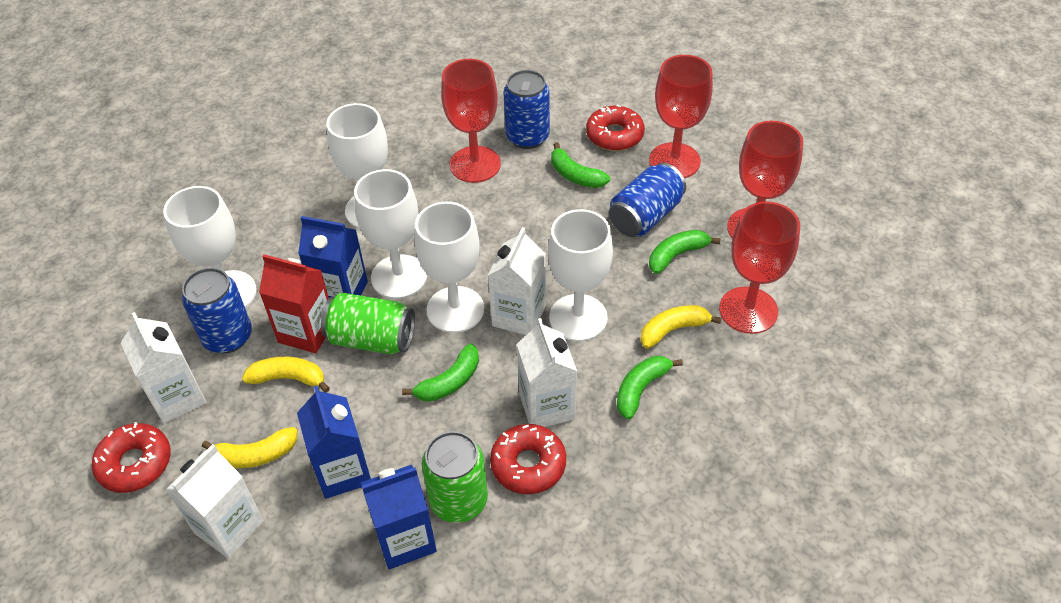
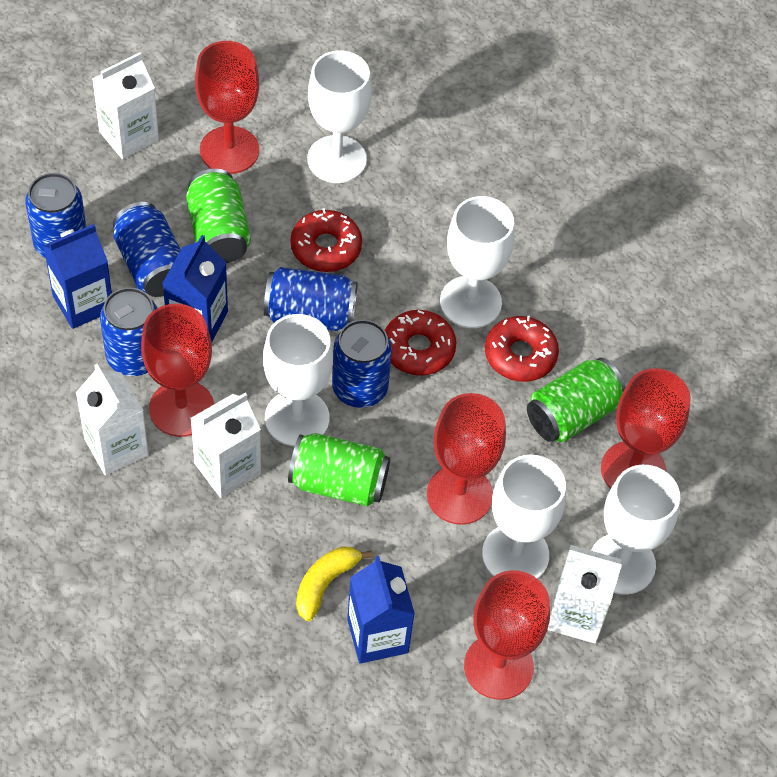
blue can: [182,268,252,353] [503,70,550,149] [609,162,686,237] = 3 -> [25,173,86,258] [100,287,157,376] [113,202,181,297] [264,267,358,331] [332,319,392,408] = 5
green banana: [402,344,479,402] [551,142,610,188] [617,356,683,420] [649,230,721,274] = 4 -> none = 0
green can: [321,292,415,354] [422,431,488,523] = 2 -> [186,169,251,263] [288,433,390,506] [527,358,626,442] = 3
red carton: [259,254,329,353] = 1 -> none = 0
red goblet: [441,59,501,183] [649,55,713,178] [719,201,800,334] [727,121,803,238] = 4 -> [141,304,214,437] [195,41,259,174] [427,393,506,525] [464,570,550,700] [601,368,691,489] = 5
yellow banana: [202,427,297,468] [242,356,330,392] [640,305,722,349] = 3 -> [296,547,373,621] = 1

